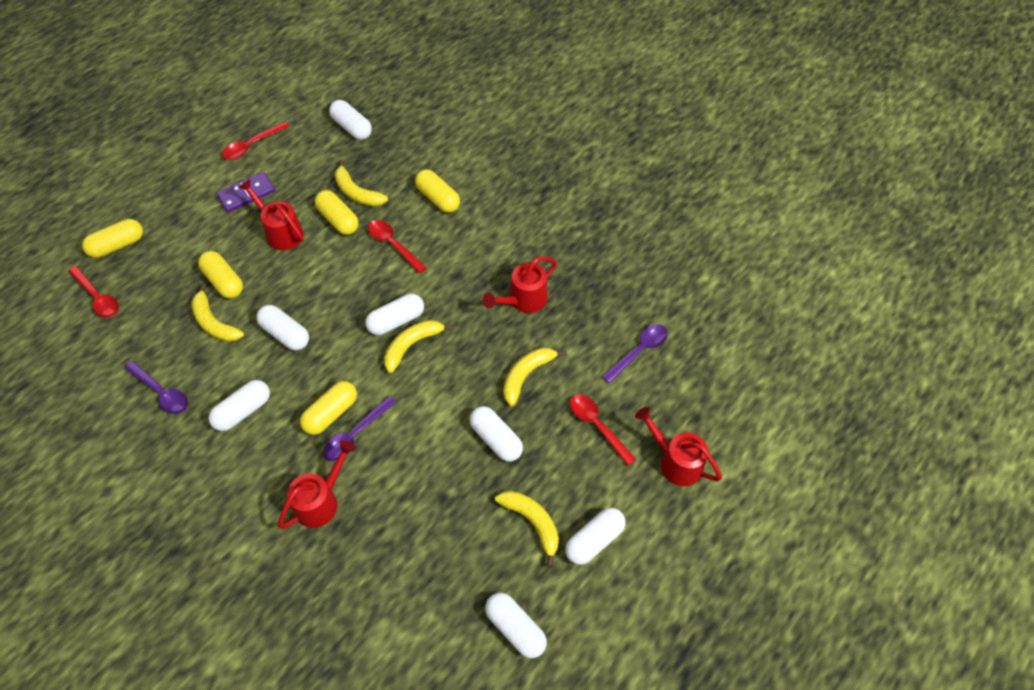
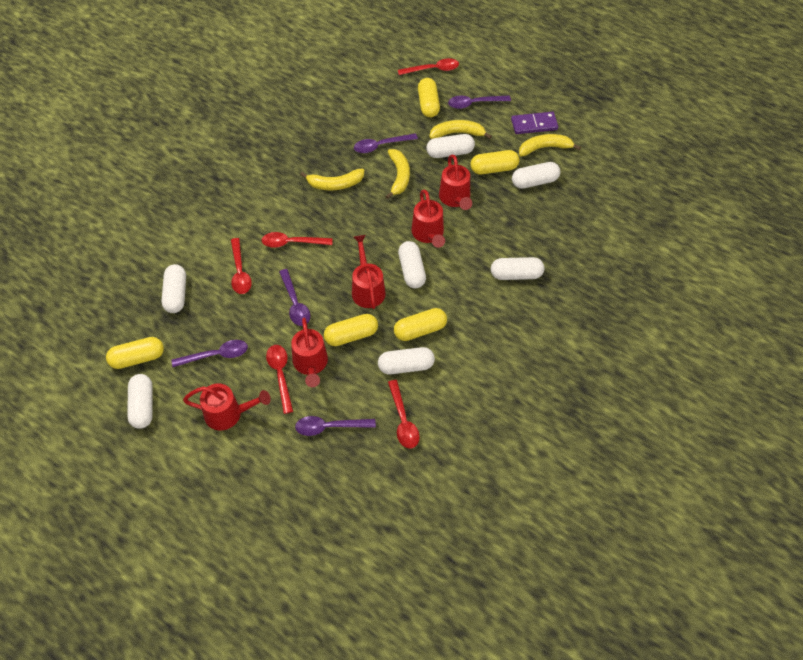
purple spoon: [125,361,188,414] [323,396,396,461] [602,324,668,383] = 3 -> [171,340,248,367] [279,269,310,326] [295,416,376,436] [354,133,418,153] [448,95,511,109] = 5
red spoon: [68,266,119,318] [222,122,290,160] [368,220,427,274] [570,394,636,466] = 4 -> [231,238,252,294] [262,232,333,248] [266,345,293,414] [388,380,420,448] [398,58,459,75] = 5
red watering can: [238,179,304,250] [278,440,356,529] [483,256,557,313] [635,407,722,486] = 4 -> [183,383,271,430] [291,317,328,387] [352,235,386,309] [411,190,445,248] [439,155,472,210] = 5
yellow banana: [191,283,244,342] [335,159,388,207] [384,320,454,373] [495,491,559,567] [503,348,567,406] = 5 -> [300,168,364,190] [385,149,410,199] [429,120,492,139] [519,134,581,157] = 4

